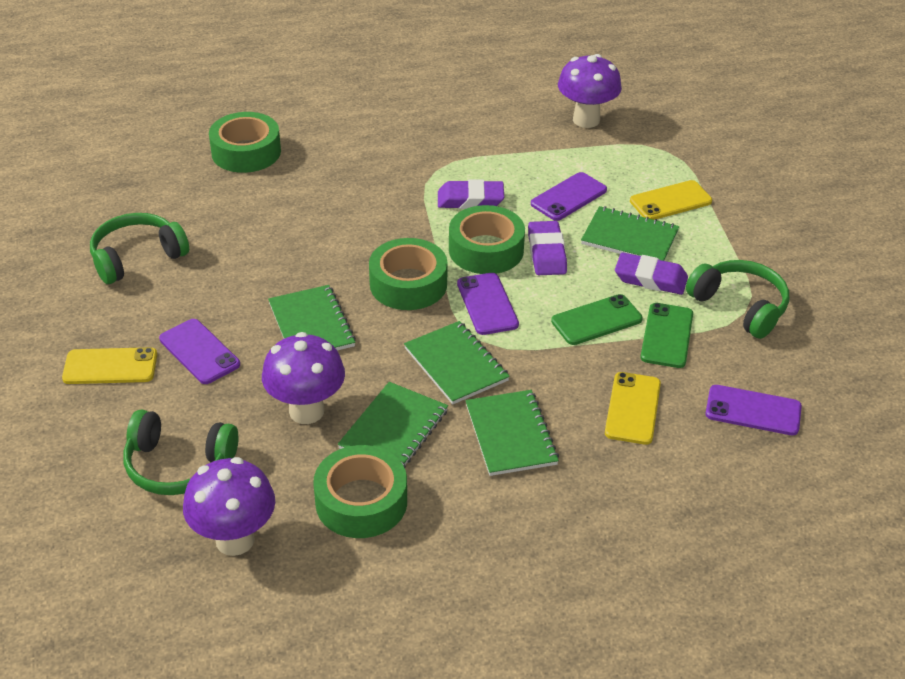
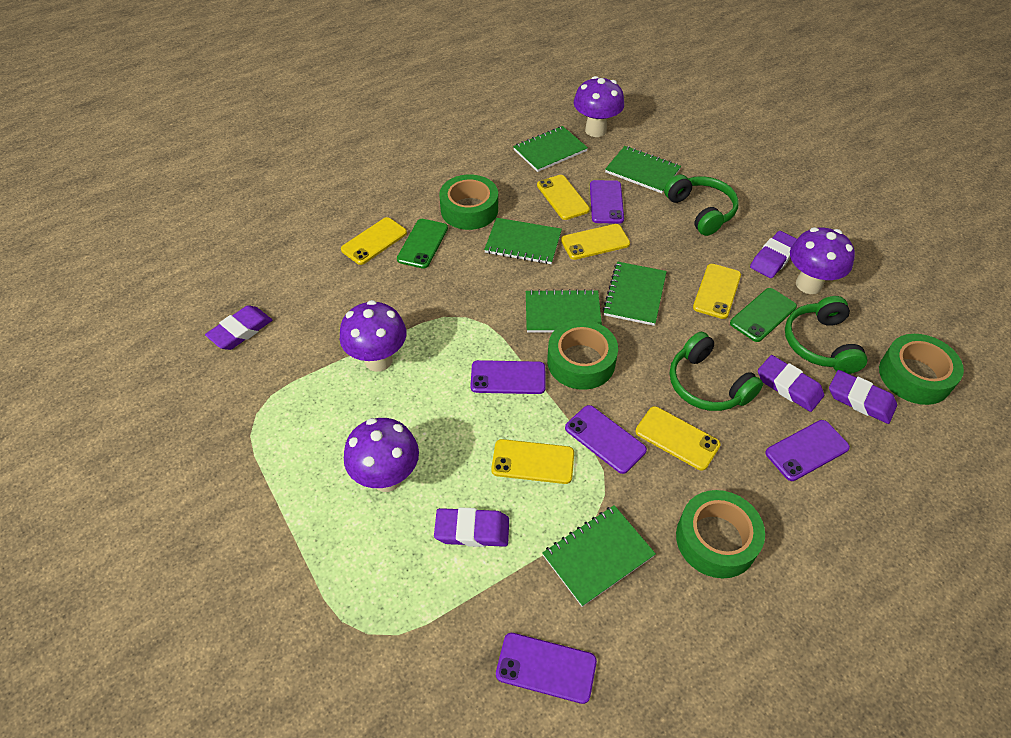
green notebook: [268,285,356,350] [338,382,448,468] [404,321,510,404] [466,390,559,476] [581,206,679,261] = 5 -> [484,218,562,264] [513,126,588,172] [526,289,602,333] [542,505,656,607] [603,262,667,326] [605,146,681,193] = 6
purple eraser: [438,179,504,209] [528,221,567,275] [615,252,688,295] = 3 -> [205,305,272,350] [434,507,509,547] [750,231,797,278] [758,355,824,412] [829,370,897,424] = 5
purple mushroom: [183,457,275,556] [262,332,345,424] [558,54,622,128] = 3 -> [340,300,407,372] [344,418,419,492] [574,76,624,137] [790,227,855,294] = 4
purple phone: [159,319,240,384] [457,273,519,335] [531,172,607,221] [705,385,802,435] = 4 -> [470,360,546,394] [496,633,597,704] [565,405,647,474] [590,180,624,224] [765,420,850,481] = 5
yellow phone: [62,347,157,384] [605,372,661,445] [630,180,712,220] = 3 -> [341,217,407,265] [491,439,574,484] [537,175,590,220] [561,224,630,260] [635,406,721,471] [693,264,741,319] = 6

